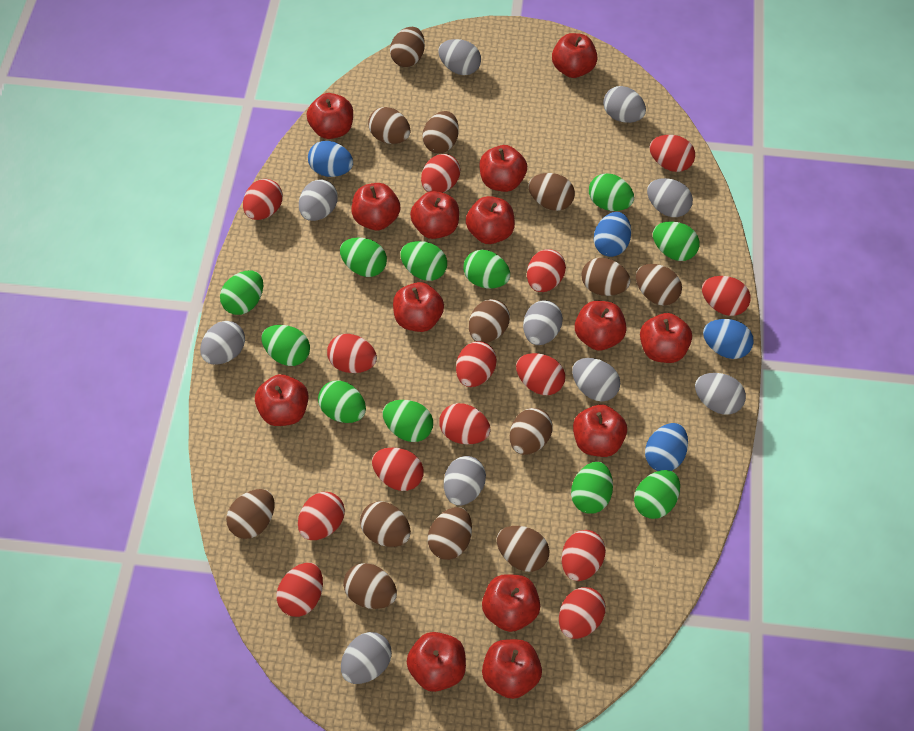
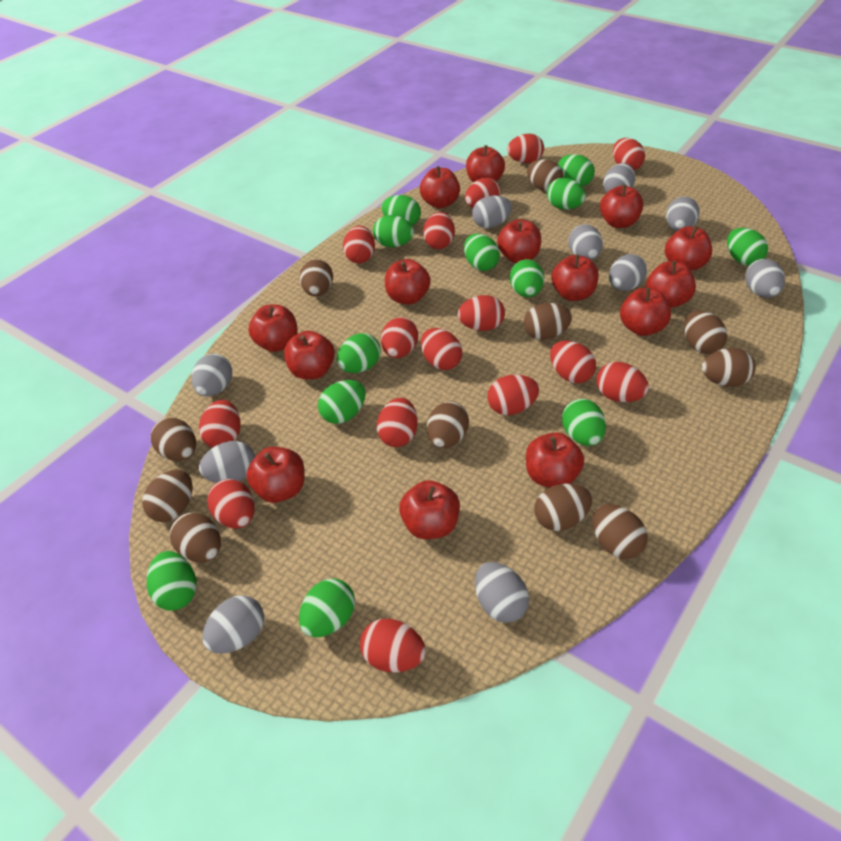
blue egg: [308,141,353,177] [594,212,631,257] [645,423,688,471] [703,319,754,359] = 4 -> none = 0
brown egg: [226,489,275,539] [343,563,397,609] [360,501,411,547] [368,107,411,144] [390,27,425,67] [422,111,459,153] [428,507,472,560] [469,299,510,343] [497,526,549,572] [510,408,553,455] [528,173,575,211] [581,258,631,296] [636,264,682,306] = 13 -> [142,469,193,522] [150,418,196,461] [170,513,221,562] [299,259,333,296] [427,401,469,448] [524,303,572,340] [527,159,563,192] [535,483,592,531] [592,504,648,559] [684,310,727,354] [702,348,756,387] = 11
green egg: [220,271,263,315] [262,325,310,366] [318,380,366,423] [340,237,387,277] [383,400,433,442] [400,241,447,281] [463,250,510,288] [571,462,613,514] [589,173,634,211] [634,470,680,519] [653,221,700,261] = 11 -> [147,551,196,611] [299,579,355,637] [318,380,366,424] [337,333,381,373] [373,215,414,247] [381,195,421,226] [464,233,500,271] [510,259,544,297] [547,178,586,210] [558,154,595,186] [562,399,606,446] [727,228,768,266] = 12
red egg: [243,179,283,220] [276,563,323,617] [298,492,345,540] [327,334,377,373] [372,447,424,491] [421,154,460,193] [439,403,491,444] [456,341,497,387] [516,353,565,395] [527,249,566,292] [559,587,606,639] [562,530,606,581] [649,135,695,172] [702,276,750,316] = 14 -> [199,400,241,448] [207,479,255,528] [343,226,375,263] [360,619,426,672] [377,398,418,447] [381,317,418,358] [421,328,462,370] [423,212,455,249] [458,295,505,331] [465,178,501,208] [487,375,539,415] [507,134,544,163] [550,341,596,384] [596,362,649,402] [613,138,645,170] = 15

